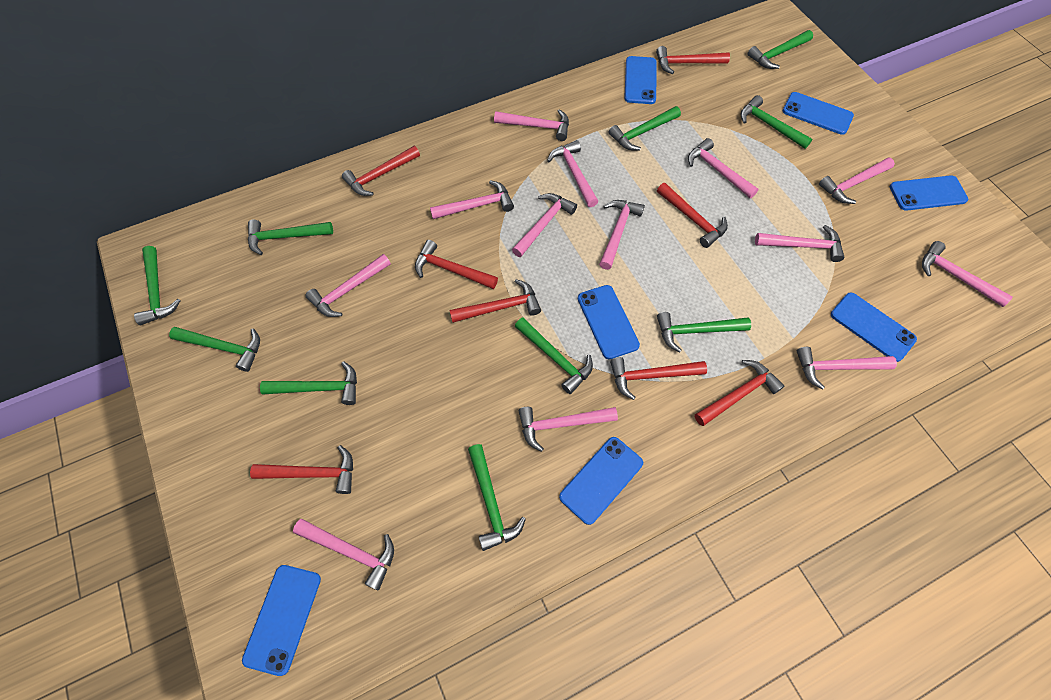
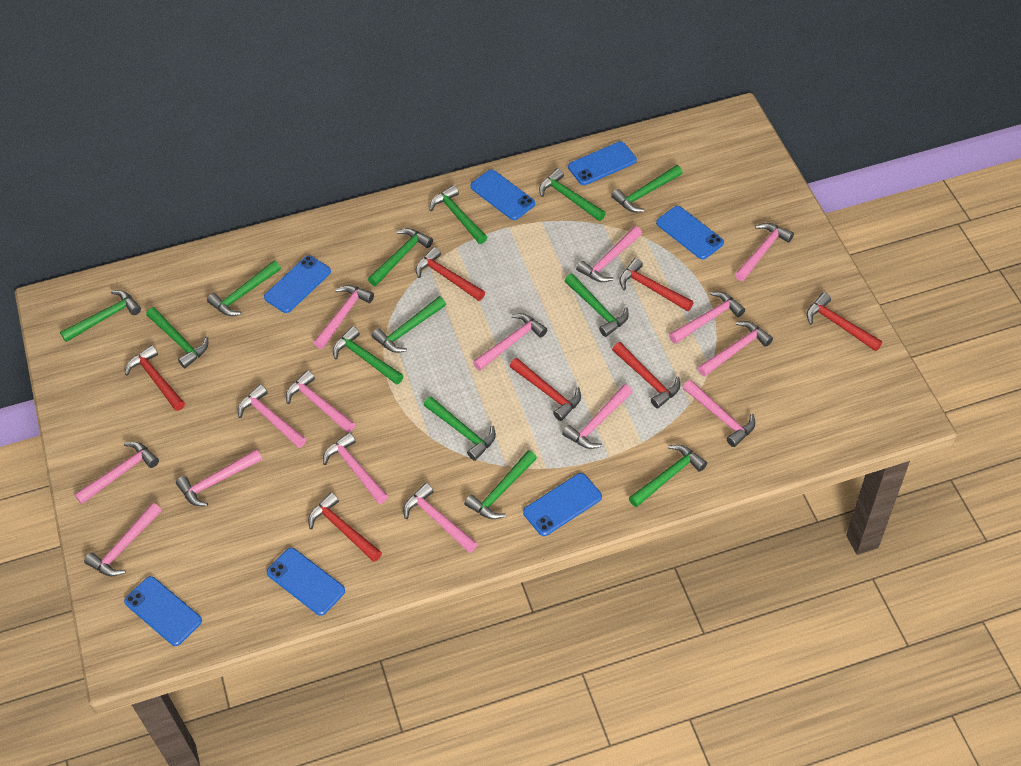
green hammer: [134,246,181,325] [169,327,260,372] [248,220,333,255] [260,362,357,405] [468,444,526,551] [515,317,593,394] [609,106,681,151] [657,312,751,352] [740,95,812,149] [747,30,813,69] = 10 -> [60,290,141,342] [146,307,208,368] [207,261,281,316] [333,326,404,385] [368,228,433,286] [372,296,446,353] [424,396,496,461] [430,185,487,244] [464,450,537,519] [539,168,606,221] [565,274,629,337] [611,165,682,212] [629,444,707,507] = 13
pink hammer: [293,519,394,591] [305,254,391,317] [430,180,514,219] [494,109,569,141] [512,193,577,257] [518,407,618,452] [547,140,598,207] [599,200,645,270] [688,138,758,198] [755,225,844,262] [797,347,897,390] [819,158,895,204] [922,241,1013,307] = 13 -> [74,442,159,504] [84,503,162,576] [176,449,262,506] [238,384,306,448] [286,370,355,433] [314,285,374,349] [323,432,388,504] [403,483,478,553] [473,313,547,370] [562,384,632,449] [576,226,642,282] [669,291,745,344] [683,380,755,447] [698,321,773,376] [735,223,794,281] = 15
red hammer: [250,445,353,494] [342,146,420,196] [415,240,498,289] [450,279,541,323] [610,357,707,400] [656,46,730,74] [657,183,728,248] [695,360,784,426] = 8 -> [125,345,185,411] [308,492,382,562] [416,247,485,301] [510,358,581,421] [612,342,680,408] [619,258,694,311] [806,292,882,351] = 7

